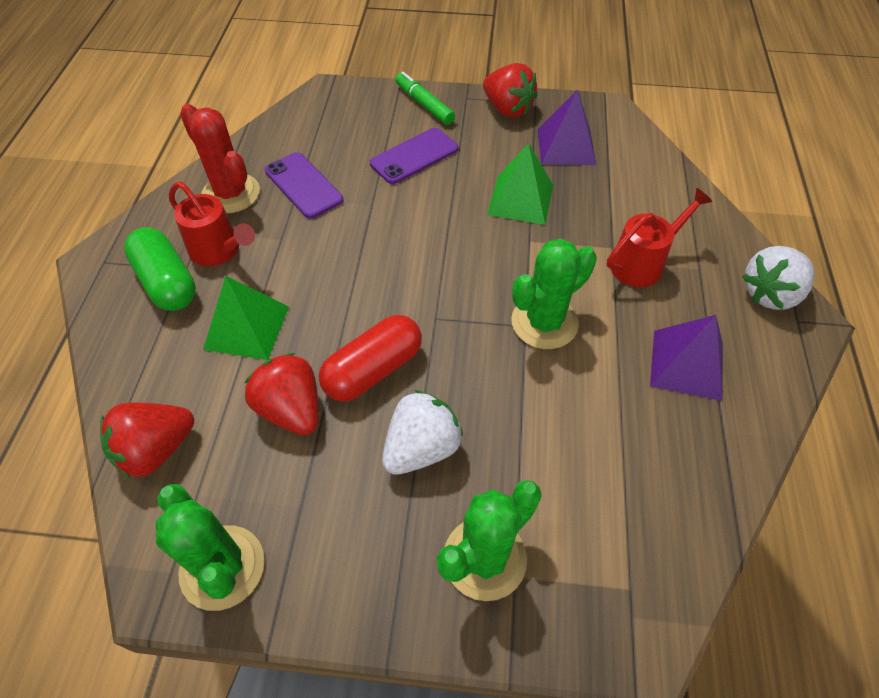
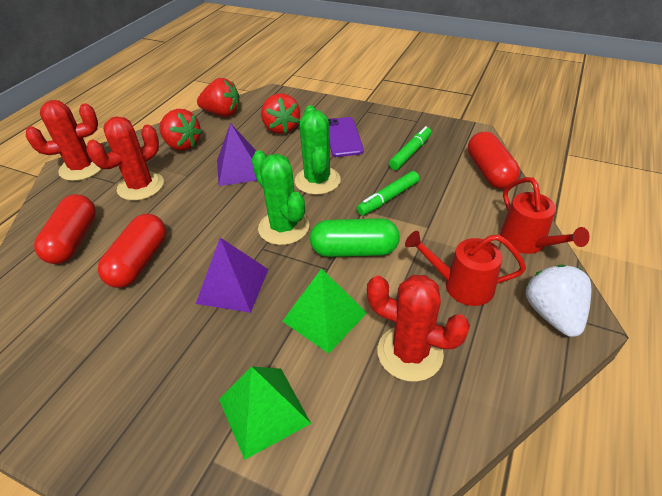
green cactus: [155,484,264,611] [437,480,542,601] [511,239,597,349] = 3 -> [252,150,309,245] [295,105,341,195] = 2
green marker: [395,72,455,125] = 1 -> [356,171,419,216] [389,126,432,170] = 2
purple phone: [265,152,343,219] [370,128,458,184] = 2 -> [328,117,364,157] = 1
red cactus: [180,104,260,213] = 1 -> [26,100,102,181] [86,116,164,201] [367,275,470,382] = 3
red capsule: [319,315,422,402] = 1 -> [34,194,96,264] [98,214,166,288] [468,132,520,189] = 3
white strawberry: [382,390,463,475] [742,246,815,310] = 2 -> [526,264,591,337] = 1

